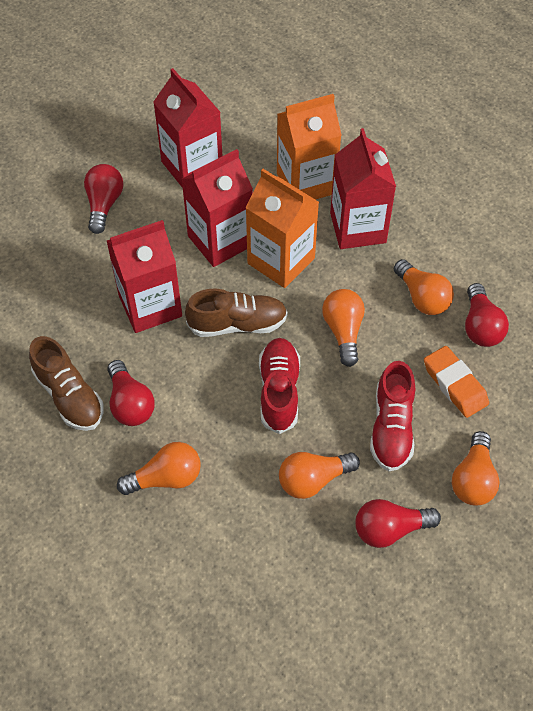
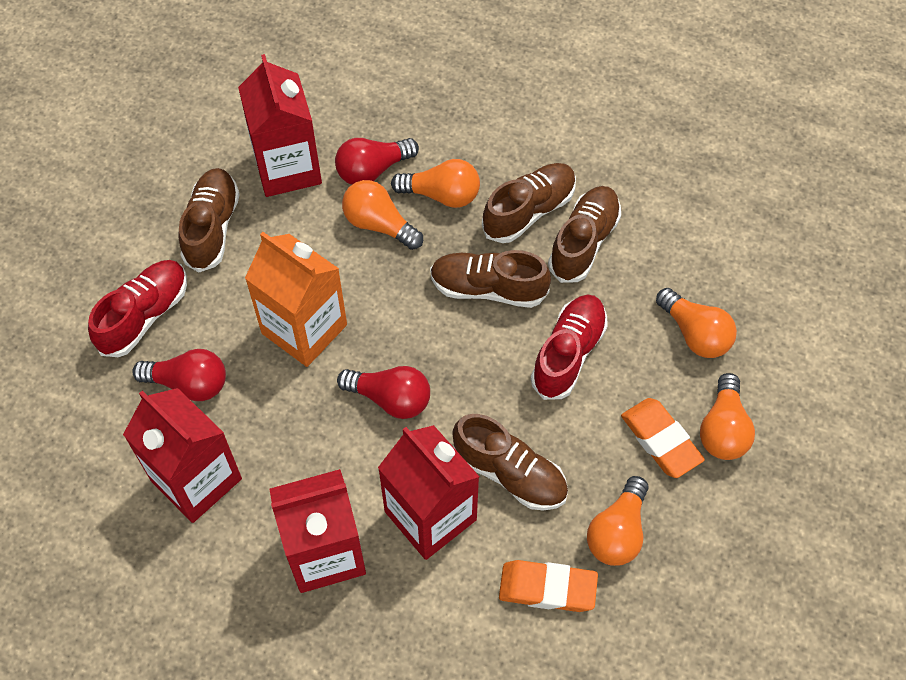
brown shoe: [29,336,103,431] [185,289,288,337] = 2 -> [178,168,240,272] [430,250,551,308] [452,414,568,511] [482,163,576,243] [548,186,621,283] = 5
orange carton: [245,169,319,288] [277,94,342,200] = 2 -> [245,232,347,367] = 1
orange eraser: [424,346,489,418] = 1 -> [499,560,598,612] [621,398,705,478] = 2
red light bulb: [84,164,123,234] [108,360,155,426] [355,499,441,548] [465,283,509,347] = 4 -> [132,349,226,401] [335,138,419,185] [337,366,430,419] = 3

